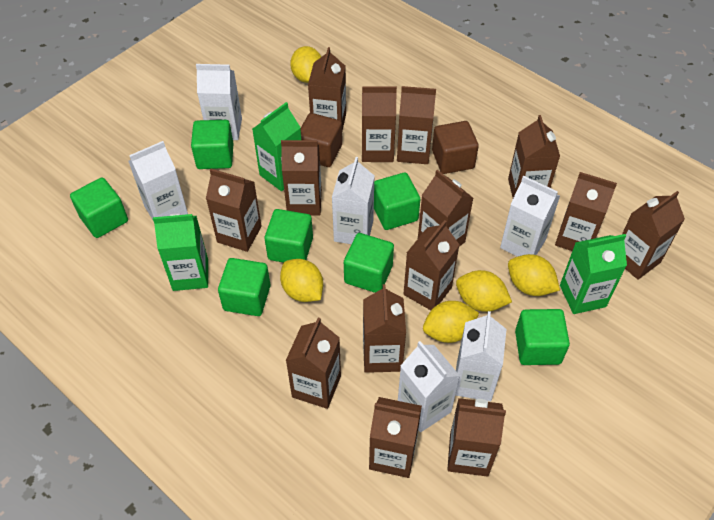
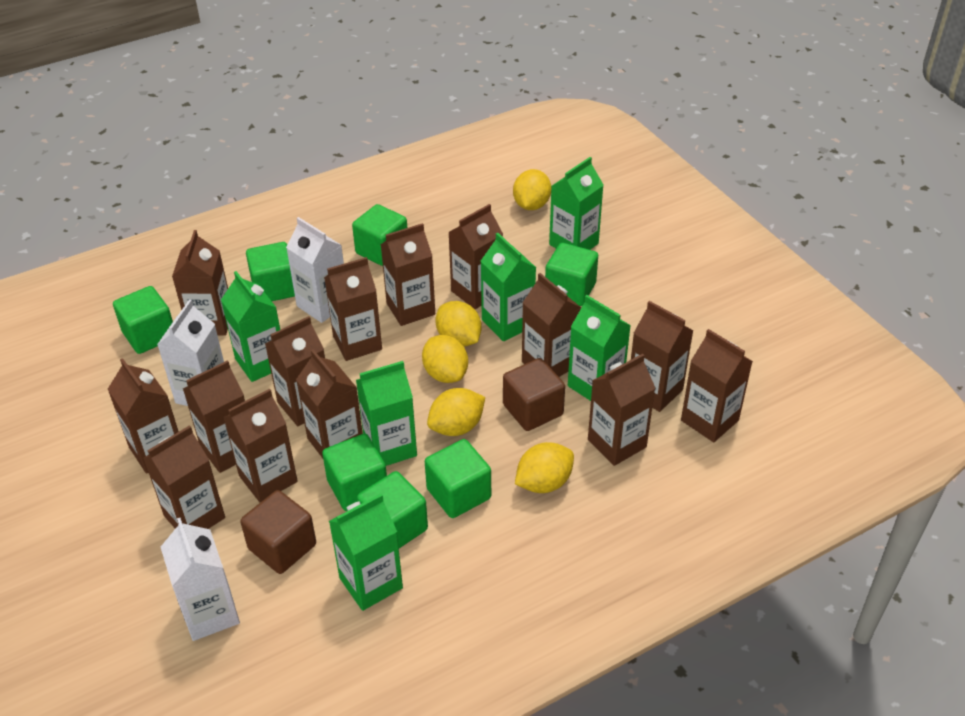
green carton: [153,213,208,291] [252,102,301,191] [560,234,627,314] = 3 -> [221,271,280,382] [329,494,403,611] [356,361,417,466] [481,233,536,341] [549,157,603,250] [568,295,631,401] = 6
white carton: [128,141,188,220] [196,64,242,140] [332,157,374,244] [398,341,460,432] [455,311,506,402] [500,176,560,257] = 6 -> [157,299,224,406] [161,518,240,641] [286,217,344,323] = 3

